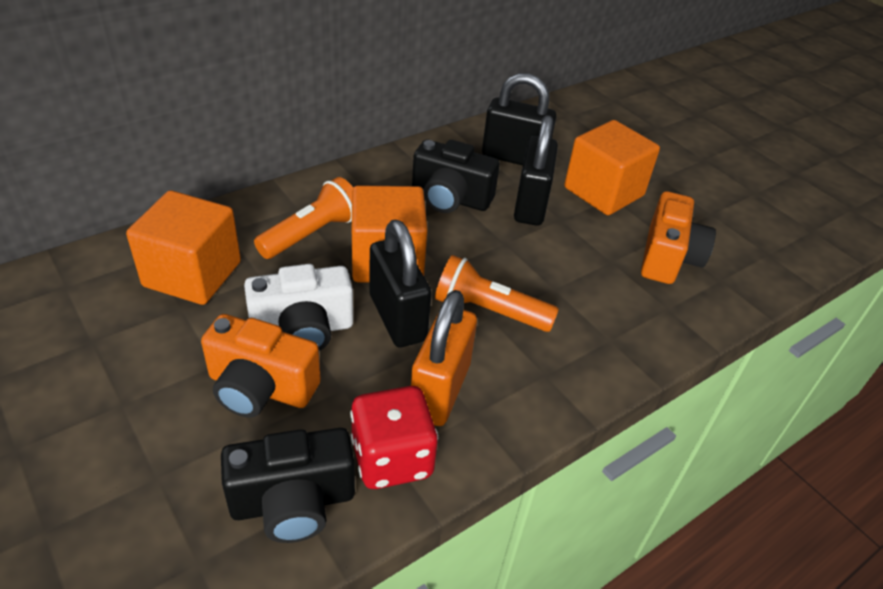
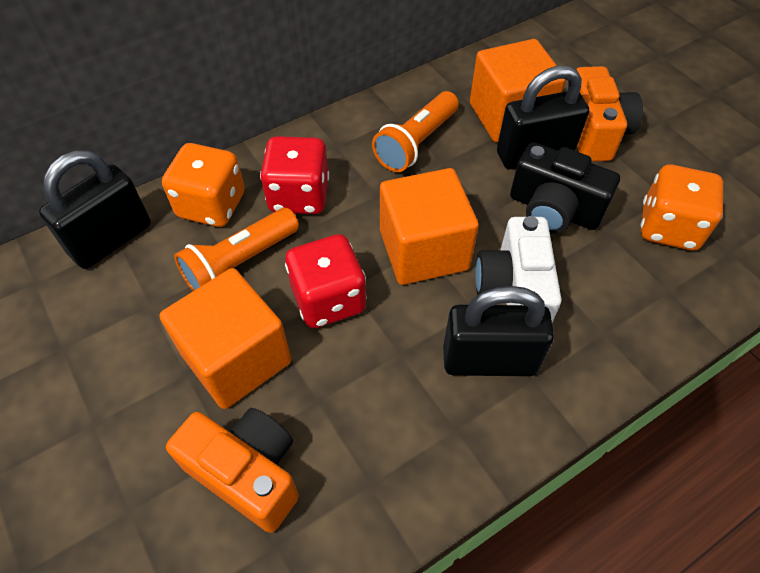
black camera: [221,428,355,543] [412,140,500,213] = 2 -> [510,142,620,234] = 1
orange dice: none = 0 -> [162,143,245,227] [641,165,723,250] = 2
orange padlock: [411,290,477,426] = 1 -> none = 0
red dice: [350,386,438,489] = 1 -> [260,136,329,214] [285,234,367,328] = 2

